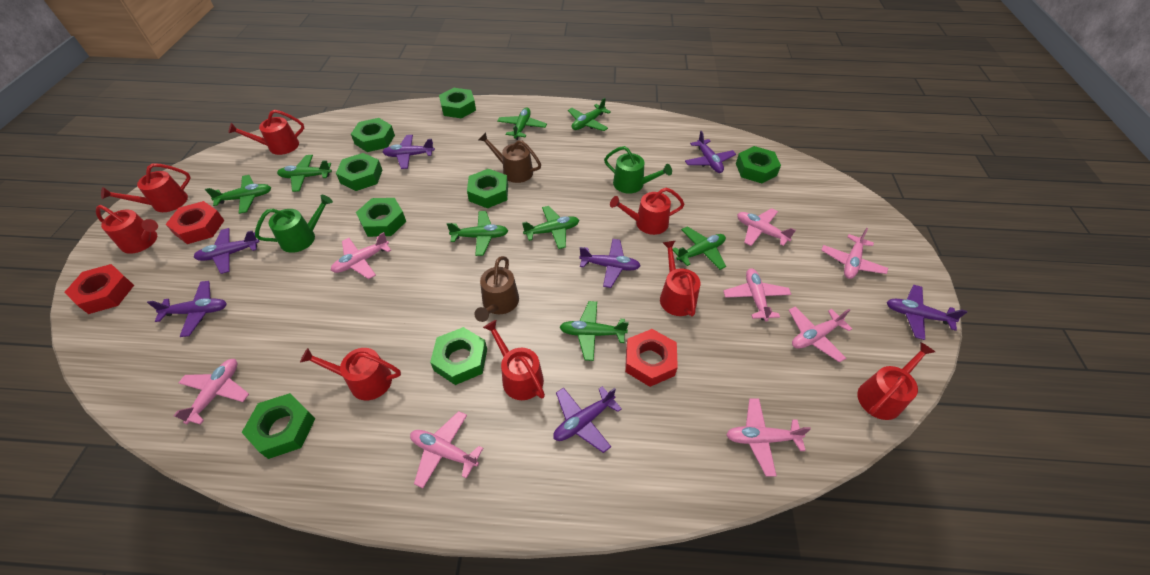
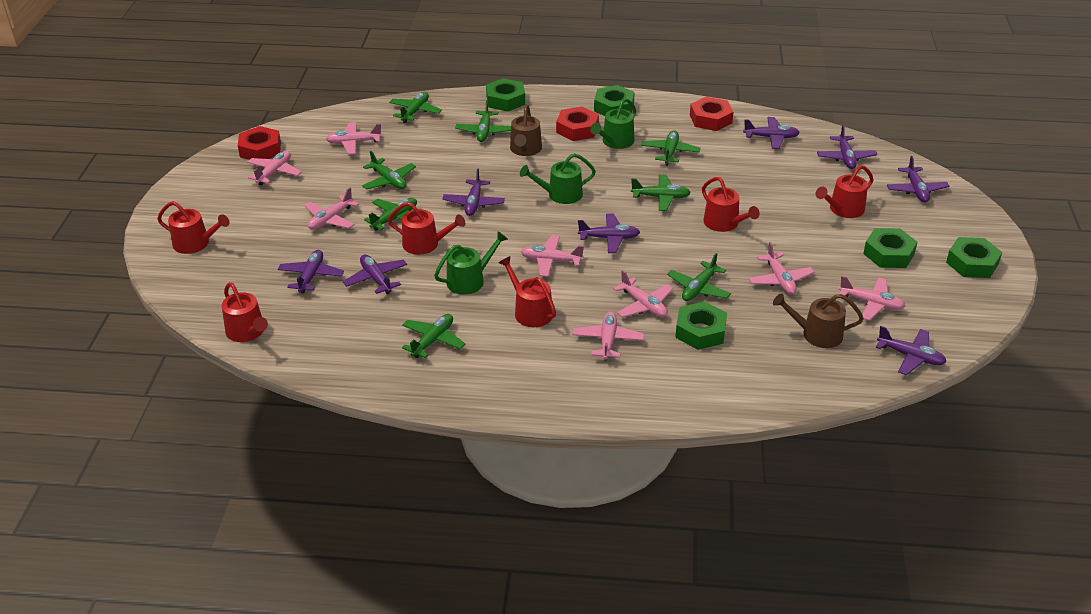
green nut: [241,393,315,459] [336,153,382,191] [351,118,395,152] [356,198,406,237] [430,327,487,385] [439,88,476,119] [467,169,508,209] [736,146,781,183] = 8 -> [486,78,525,112] [594,85,635,116] [675,301,727,350] [863,228,917,268] [946,237,1002,278] = 5
green watering can: [255,195,333,253] [604,146,672,194] = 2 -> [434,231,508,295] [520,153,596,204] [590,98,636,149] = 3
purple plane: [147,281,227,337] [194,228,260,274] [383,135,435,169] [553,386,622,453] [579,239,641,288] [685,131,736,173] [887,285,967,340] = 7 -> [278,250,344,294] [343,255,407,294] [442,168,505,216] [578,214,640,253] [743,117,800,149] [817,125,877,169] [876,326,946,375] [887,156,949,202] = 8
red watering can: [96,205,158,254] [101,163,191,212] [228,110,304,155] [300,348,401,400] [483,320,545,400] [610,187,685,235] [660,240,700,316] [857,342,935,420] = 8 -> [157,201,230,254] [222,282,268,342] [388,202,465,255] [498,256,556,327] [702,177,760,232] [816,165,874,218] = 6

